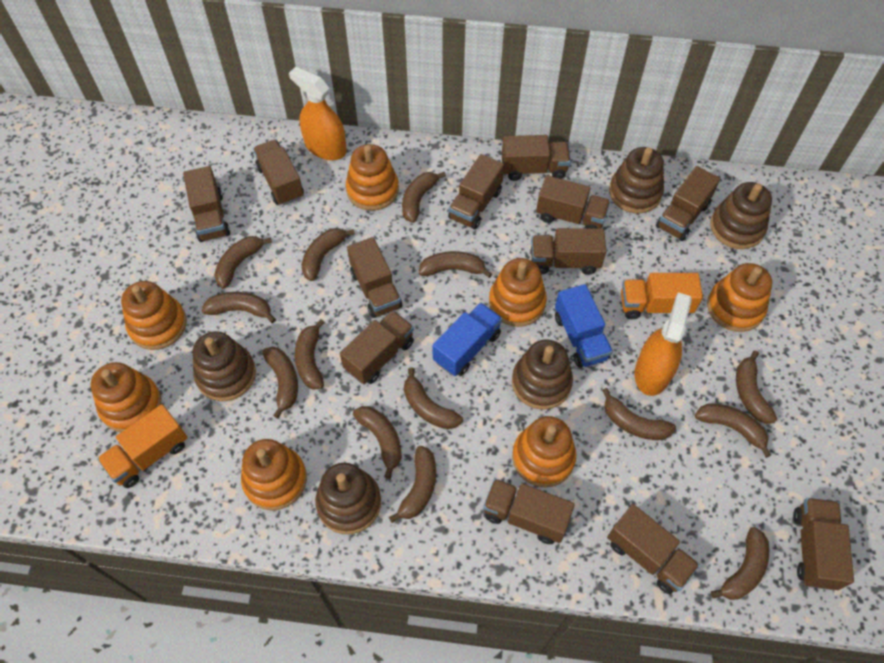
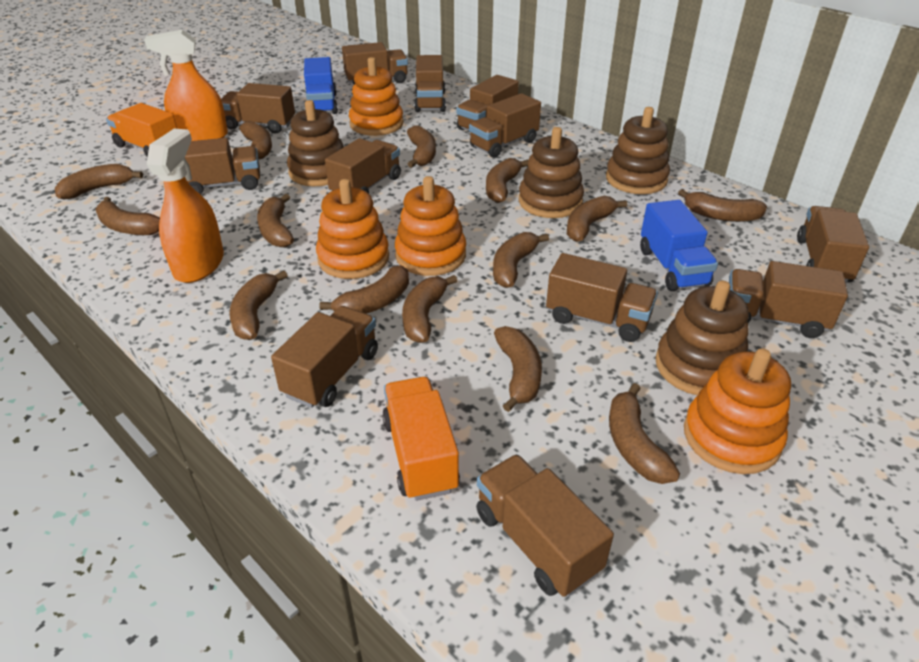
brown stacking toy: [192,331,256,401] [315,463,381,534] [512,339,573,410] [609,147,664,214] [710,182,772,249] = 5 -> [287,100,344,186] [519,127,584,218] [606,107,670,194] [655,281,749,395] = 4
orange stacking toy: [91,362,161,432] [121,281,187,350] [241,439,307,511] [346,144,399,211] [489,258,547,327] [512,416,576,487] [707,263,772,332] = 7 -> [316,179,389,279] [349,57,404,136] [395,176,466,276] [684,348,791,474] = 4

